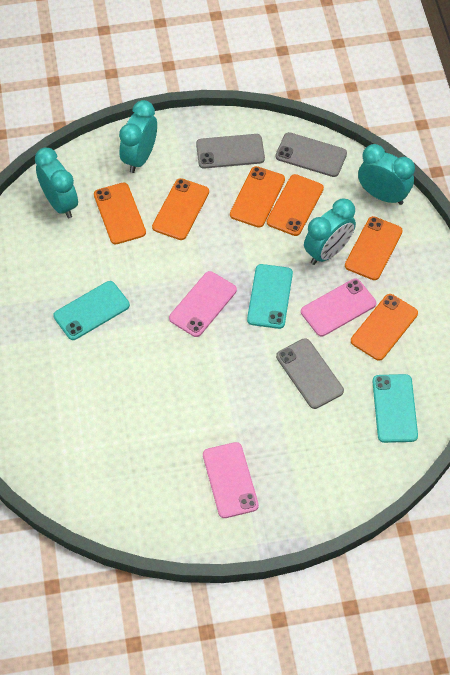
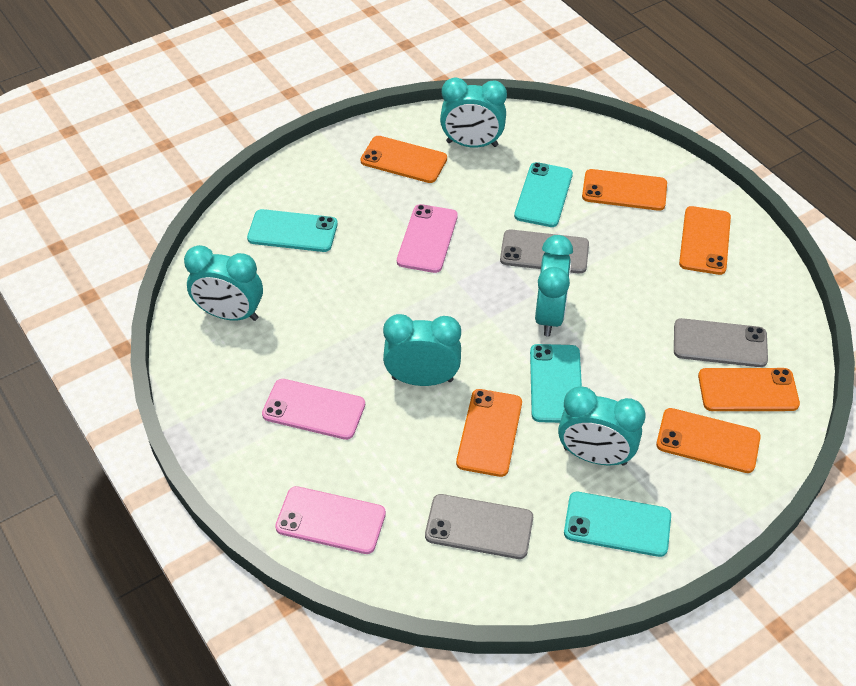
turquoise clock: [35,147,78,219] [119,100,157,173] [304,199,356,265] [358,144,415,205] = 4 -> [184,245,263,321] [383,314,461,386] [440,77,507,147] [535,235,573,337] [558,386,646,466] = 5
turquoise phone: [53,281,130,340] [247,264,293,329] [373,374,418,443] = 3 -> [247,209,338,252] [514,162,573,227] [530,344,582,423] [564,492,671,557] = 4

